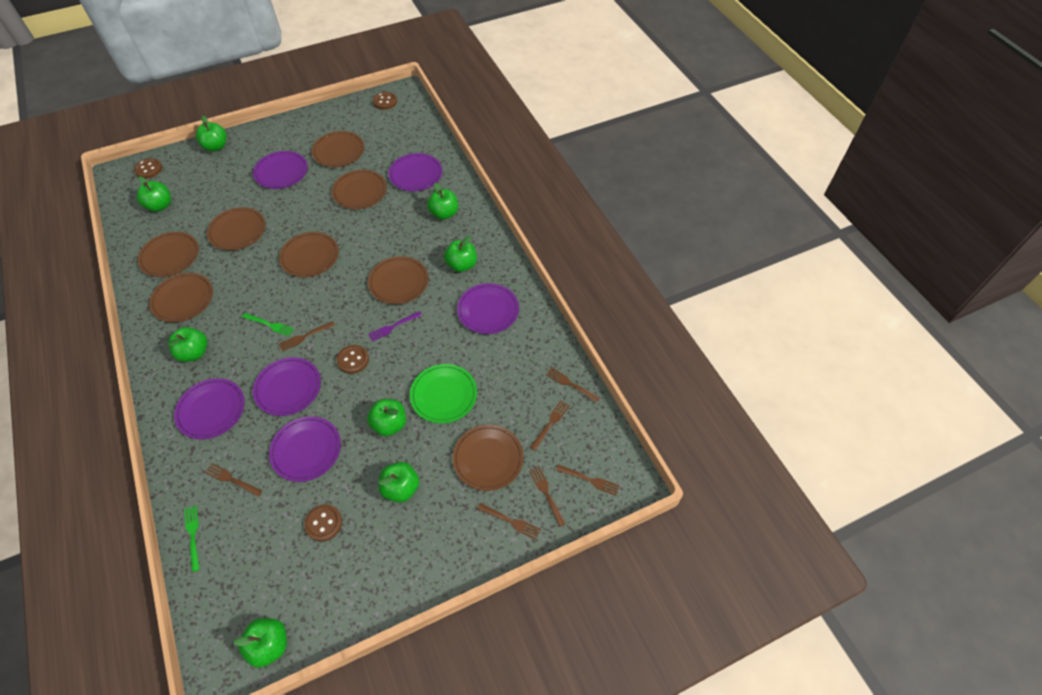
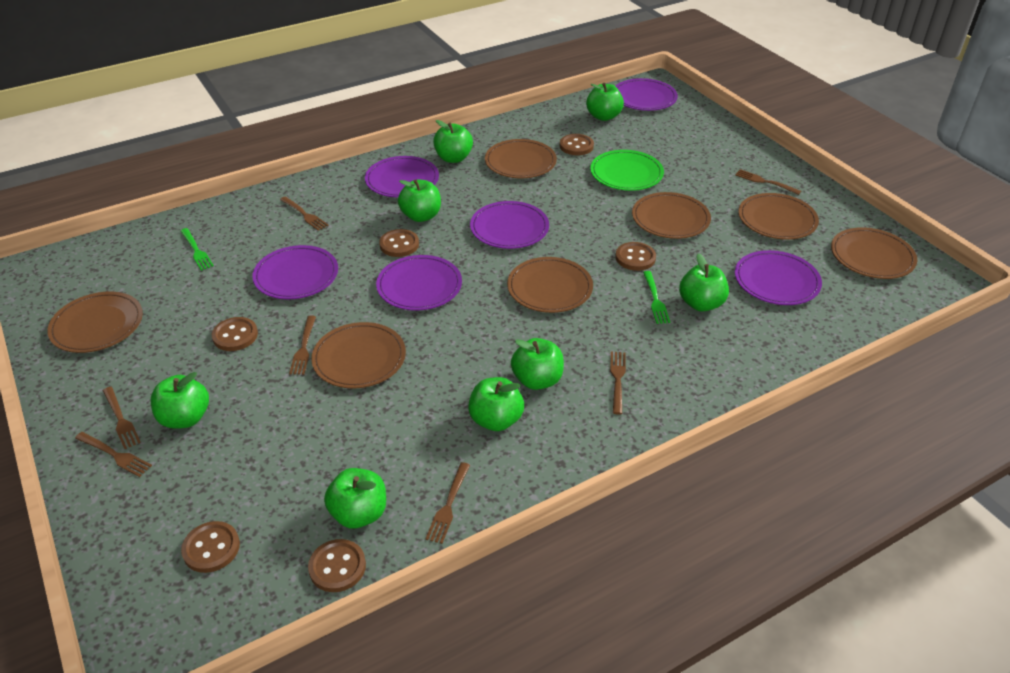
brown button: [134,158,162,179] [304,504,342,542] [337,345,369,374] [373,92,397,110] = 4 -> [181,521,240,573] [212,317,258,351] [308,539,366,592] [379,229,419,257] [560,134,594,155] [616,242,656,271] = 6
brown plate: [138,232,199,277] [149,273,213,322] [207,207,266,251] [279,232,339,277] [312,131,365,167] [331,170,387,209] [368,256,429,304] [453,425,524,491] = 8 -> [47,292,143,353] [311,322,406,388] [485,139,557,178] [507,257,593,313] [632,192,711,239] [738,193,819,240] [831,227,917,279] = 7
purple fork: [368,311,422,342] = 1 -> none = 0

